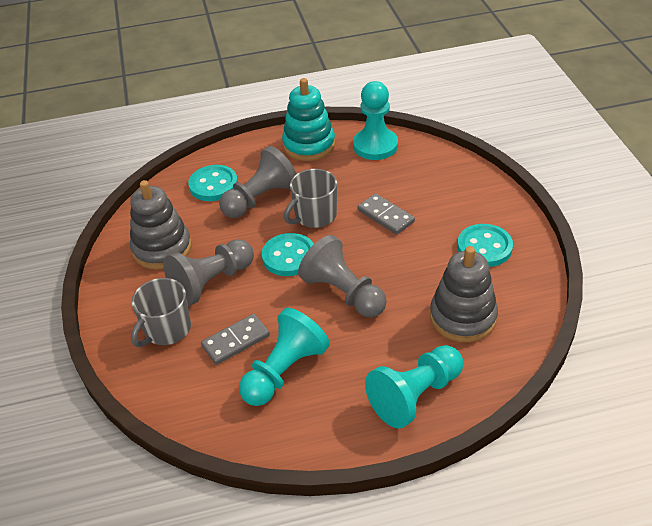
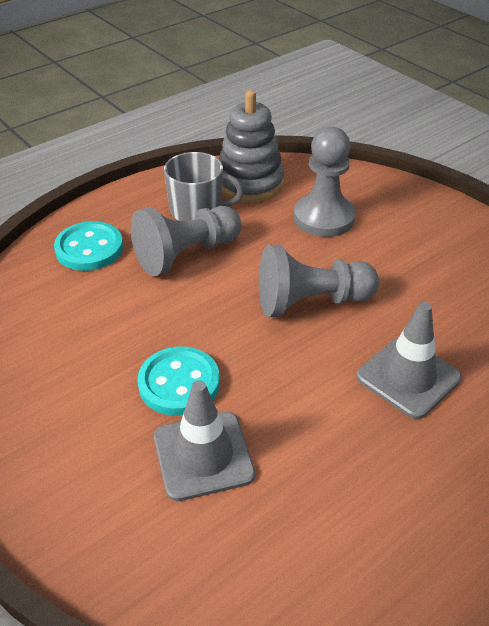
grey domino: [201,314,270,365] [357,193,415,235] = 2 -> none = 0
grey mug: [131,278,191,347] [284,169,337,228] = 2 -> [164,152,244,221] = 1
grey stacking toy: [130,180,192,270] [430,246,498,342] = 2 -> [219,90,284,202] = 1
grey traffic cone: none = 0 -> [154,380,255,501] [356,302,462,419] = 2
turquoise button: [188,165,238,201] [262,233,314,276] [457,224,513,267] = 3 -> [54,221,123,271] [137,347,220,416] = 2
turquoise pawn: [239,308,330,406] [353,81,398,160] [365,345,463,429] = 3 -> none = 0
turquoise stacking toy: [282,78,335,161] = 1 -> none = 0

